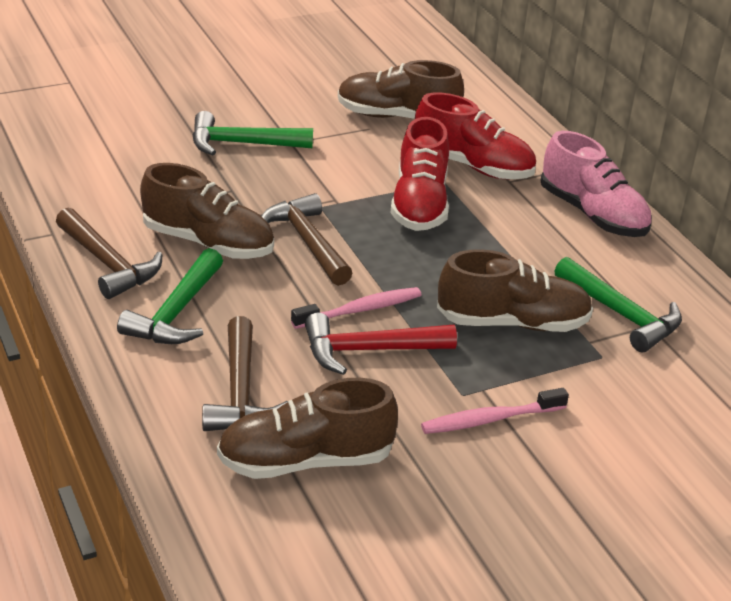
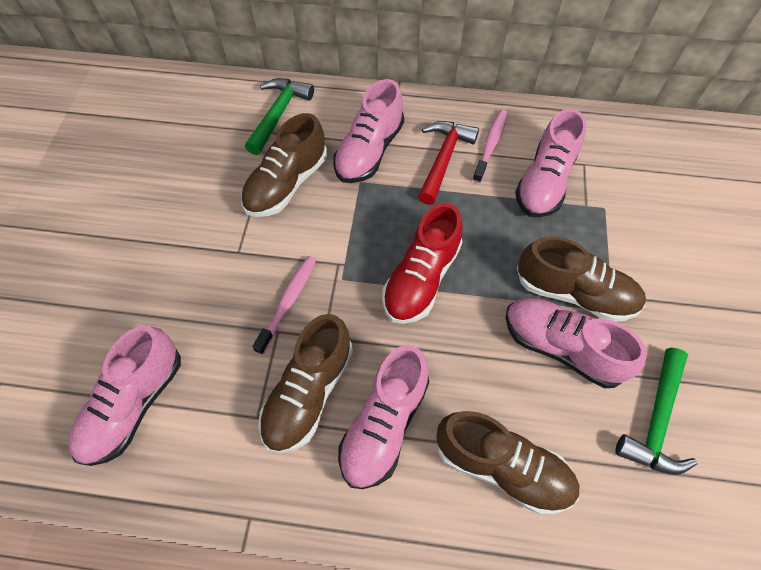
brown hammer: [56,208,163,299] [202,316,288,431] [262,193,353,286] = 3 -> none = 0
green hammer: [117,248,223,344] [192,111,313,155] [554,257,682,352] = 3 -> [245,78,314,155] [615,348,698,475] = 2
pink shoe: [540,131,652,237] = 1 -> [68,325,181,466] [333,79,404,183] [338,345,429,489] [506,298,647,388] [515,108,586,218] = 5
red shoe: [390,117,449,231] [415,92,536,179] = 2 -> [382,203,463,324] = 1

